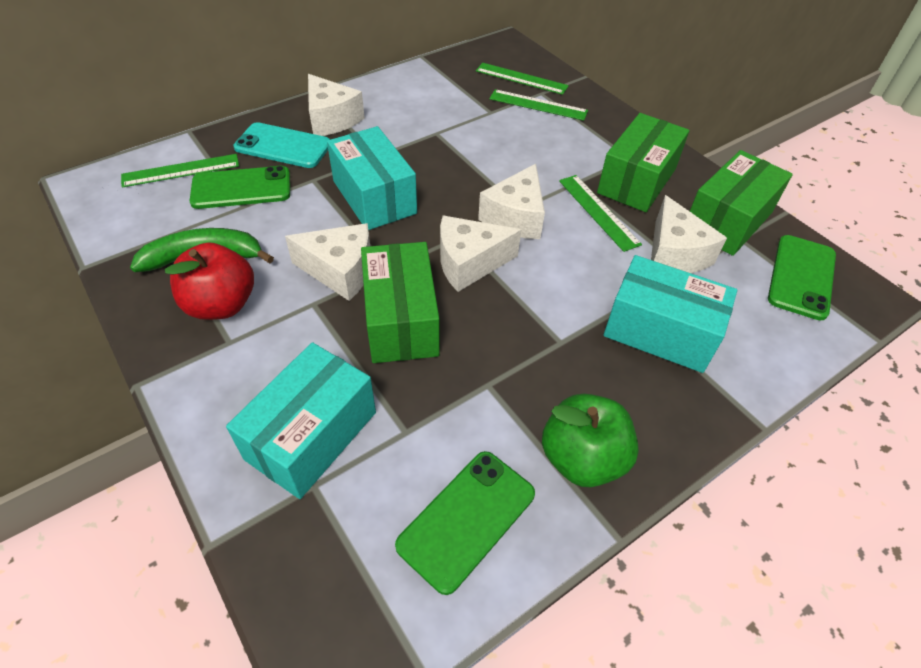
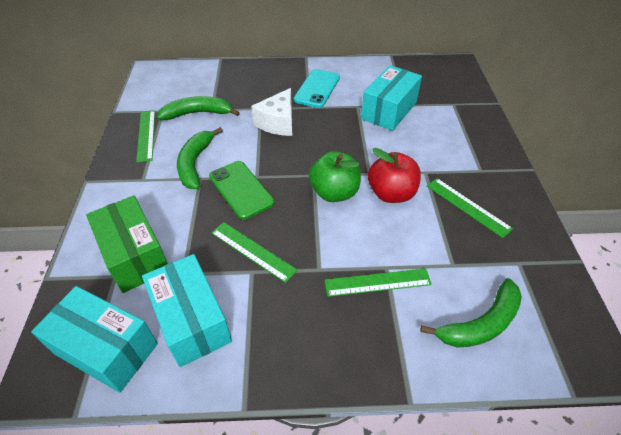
green banana: [130,228,274,272] = 1 -> [157,96,240,120] [177,127,223,189] [420,278,522,348] = 3
green box: [361,242,439,363] [597,113,689,212] [690,150,793,256] = 3 -> [86,196,168,293] = 1
green phone: [189,166,290,209] [395,451,535,595] [768,235,836,321] = 3 -> [209,161,274,219] = 1
white cheese: [285,223,370,301] [308,74,365,136] [440,216,521,292] [478,164,545,239] [651,195,727,273] = 5 -> [251,88,292,136] = 1

